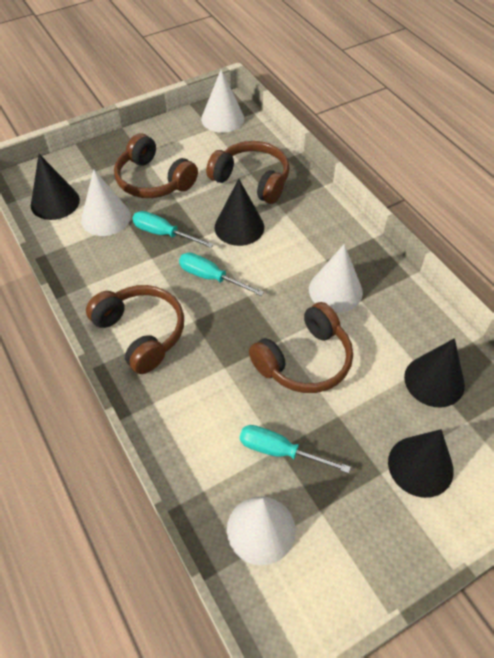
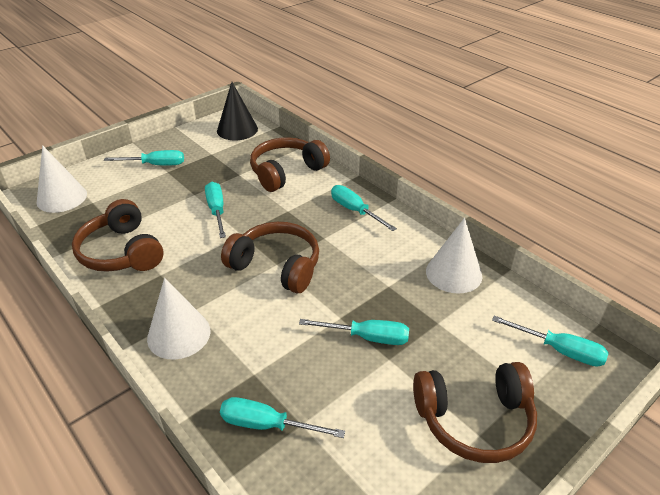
black cone: [31,154,80,220] [214,179,264,246] [388,429,454,498] [404,338,465,407] = 4 -> [217,82,258,140] = 1
turquoise screwdriver: [132,211,214,248] [179,253,264,296] [240,425,351,473] = 3 -> [104,150,184,165] [205,182,226,238] [220,397,345,438] [299,319,409,345] [331,185,397,231] [492,316,608,367] = 6
white cone: [81,169,131,236] [201,70,244,133] [227,496,296,565] [309,244,363,312] = 4 -> [36,145,87,213] [147,278,211,359] [426,218,482,294] = 3

